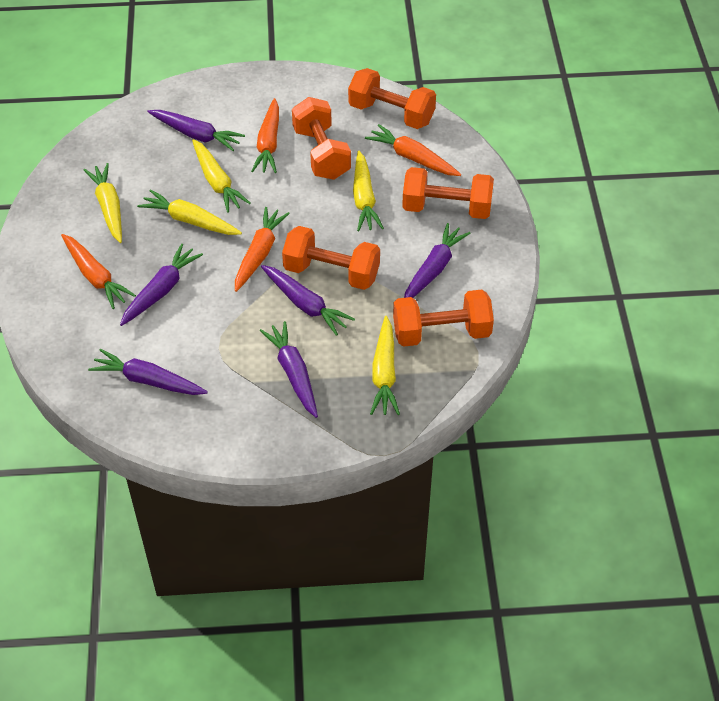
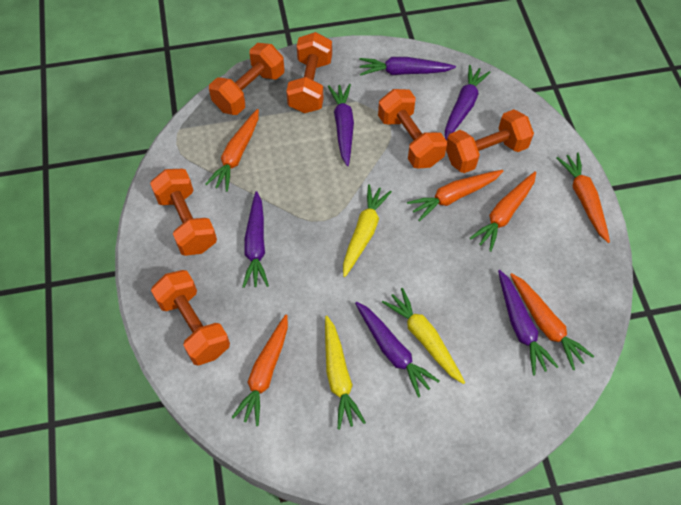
orange carrot: [61,234,136,309] [235,207,290,292] [251,98,279,173] [365,124,461,176] = 4 -> [205,109,259,192] [231,314,288,426] [407,170,503,221] [470,171,536,252] [510,273,594,370] [556,152,610,243] = 6
orange dumbbell: [282,226,380,290] [292,97,351,180] [348,68,436,129] [393,290,494,347] [402,167,494,219] = 5 -> [150,169,217,256] [151,270,230,366] [209,43,284,115] [286,32,332,113] [378,89,447,168] [446,109,534,173] = 6
yellow carrot: [84,163,122,243] [137,189,242,235] [192,139,251,213] [353,151,384,231] [370,316,400,415] = 5 -> [325,316,366,430] [343,184,392,277] [382,288,465,384] = 3

